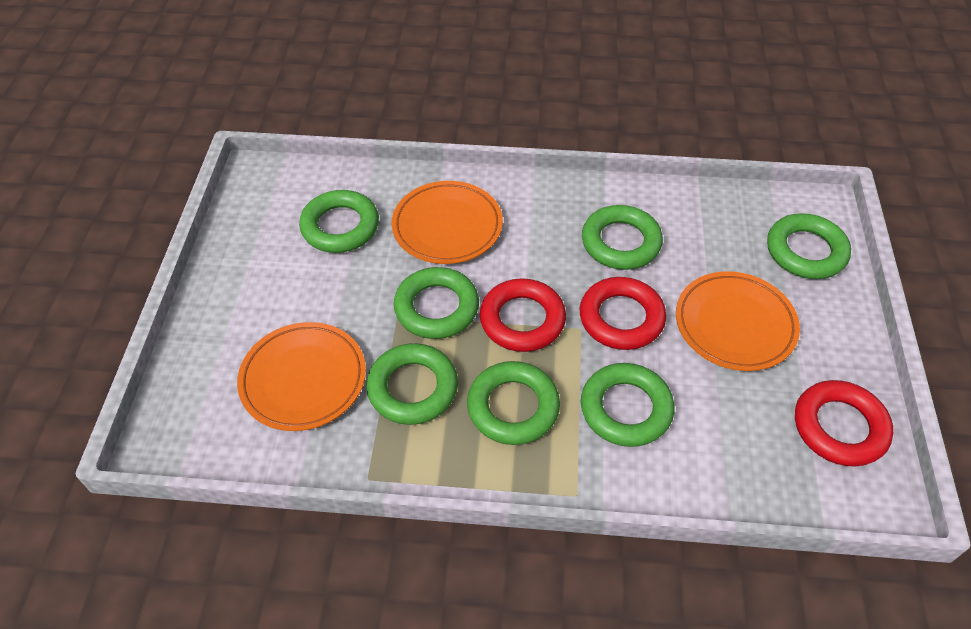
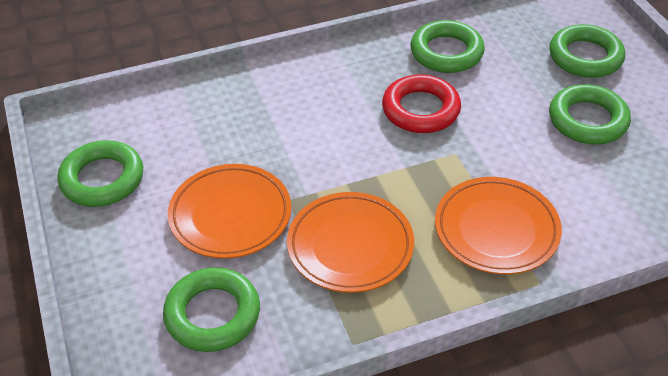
green ring: [299,190,379,253] [366,343,458,425] [394,267,479,339] [467,361,560,445] [581,363,674,447] [582,205,663,270] [767,213,851,279] = 7 -> [57,140,143,207] [163,267,260,352] [411,20,485,73] [549,24,625,78] [549,84,631,144] = 5
red ring: [480,278,566,352] [580,277,666,350] [795,380,893,467] = 3 -> [382,74,461,133] = 1

